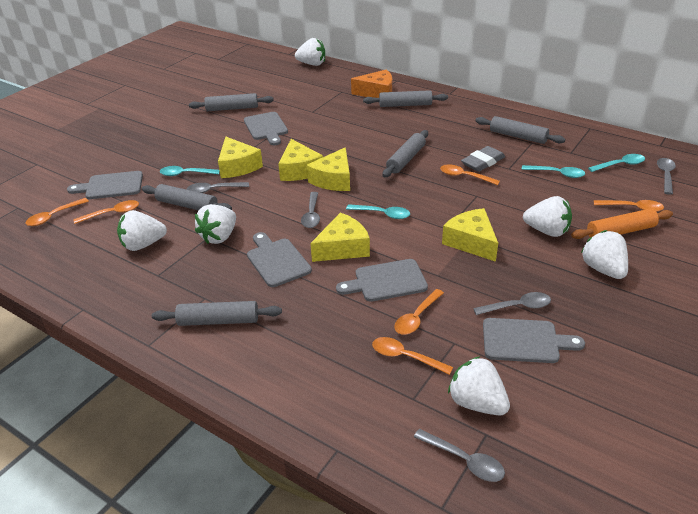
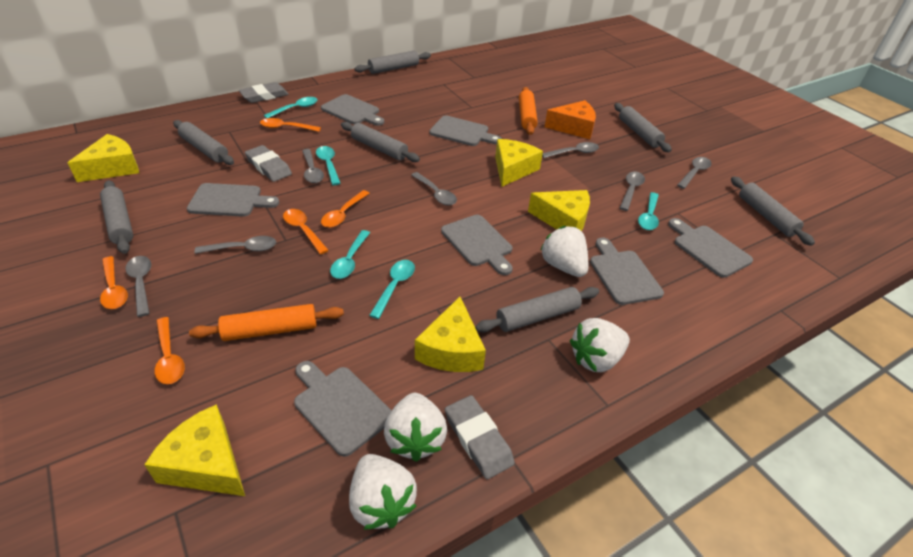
grey cutting board: [67,171,143,199] [244,112,288,145] [247,232,312,287] [336,259,428,302] [483,318,585,363] = 5 -> [187,183,279,217] [294,361,392,457] [321,94,384,126] [429,116,502,146] [441,215,513,275] [590,238,664,305] [668,218,753,278] = 7
grey eraser: [461,146,505,172] = 1 -> [239,82,289,103] [245,145,292,182] [445,395,515,479] = 3
grey rolling pin: [142,184,232,210] [152,301,282,326] [189,93,274,111] [363,90,448,107] [382,130,428,177] [475,116,565,144] = 6 -> [100,180,133,254] [173,120,234,165] [341,122,420,162] [354,51,431,74] [475,287,599,333] [614,103,672,152] [731,176,815,246] = 7
grey spoon: [187,182,249,193] [301,192,320,228] [414,429,505,482] [473,292,551,315] [657,158,676,195] = 5 -> [125,256,151,317] [195,236,276,254] [302,149,324,183] [411,172,457,206] [542,142,599,158] [620,172,645,211] [677,157,712,189] = 7
orange rolling pin: [571,209,673,239] = 1 -> [189,304,344,341] [519,87,538,135] = 2
orange spoon: [26,198,89,226] [73,200,139,224] [372,337,453,375] [394,289,444,335] [440,164,500,185] [594,200,664,212] = 6 -> [100,256,128,309] [155,317,185,384] [260,118,321,132] [283,209,329,254] [321,190,370,228] = 5
turquoise spoon: [160,166,220,176] [346,204,410,219] [522,165,585,178] [588,154,645,172] = 4 -> [264,97,318,118] [316,146,341,185] [330,230,370,279] [369,260,415,319] [638,192,659,230] = 5
white strawberry: [117,210,167,251] [195,204,236,244] [295,38,325,66] [448,356,510,415] [523,196,572,237] [581,230,628,279] = 6 -> [349,454,417,530] [384,393,447,462] [541,226,588,277] [570,318,630,372] = 4

